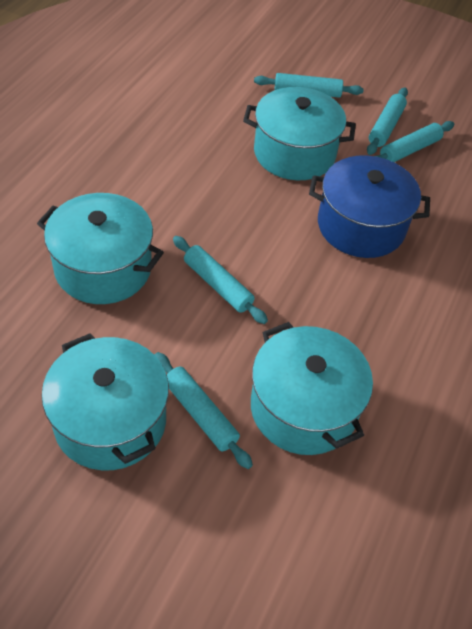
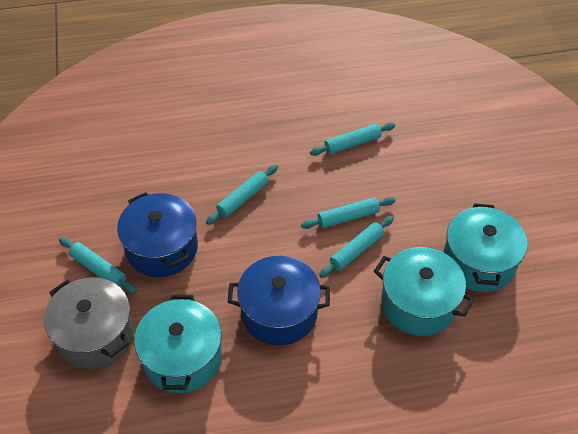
blue pot: [309,156,430,258] = 1 -> [117,192,198,277] [228,256,330,345] = 2
grey pot: none = 0 -> [44,277,134,369] = 1
turquoise pot: [37,193,164,304] [41,333,169,470] [243,87,356,180] [251,322,373,455] = 4 -> [134,295,222,393] [374,247,474,336] [443,203,527,292] = 3

